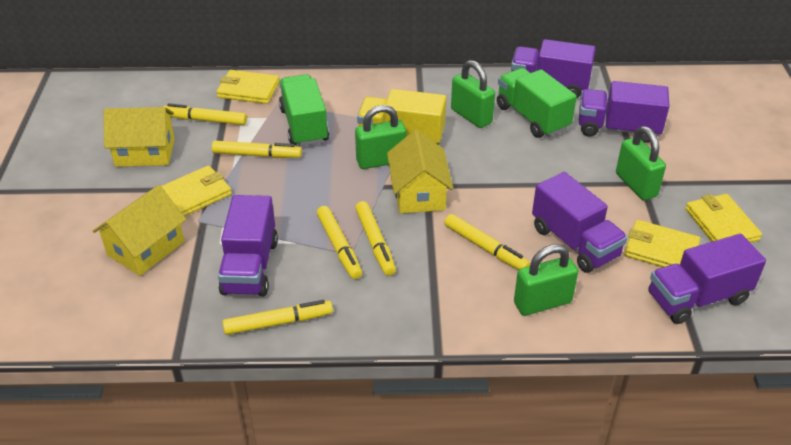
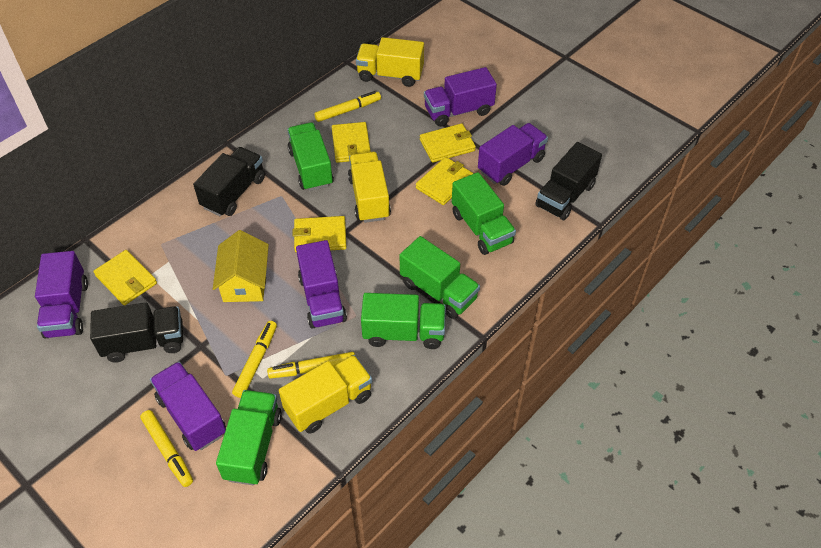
black truck: none = 0 -> [90,302,183,363] [193,147,265,216] [535,142,602,220] = 3
green padlock: [355,105,406,169] [451,60,495,128] [514,244,578,316] [616,126,666,201] = 4 -> none = 0
green truck: [279,74,329,146] [497,68,577,138] = 2 -> [216,390,282,485] [287,123,334,191] [361,293,446,349] [400,236,480,319] [452,172,516,255] = 5
yellow house: [93,185,186,276] [103,107,175,167] [387,130,453,214] = 3 -> [213,230,269,302] = 1
yellow marker: [163,103,247,125] [212,141,302,158] [223,300,333,335] [317,206,362,279] [355,201,396,276] [444,214,530,270] = 6 -> [140,410,193,487] [232,321,277,398] [267,352,355,379] [314,91,381,122] = 4
yellow truck: [357,89,446,145] = 1 -> [279,355,372,434] [348,152,391,223] [356,37,424,87] = 3
yellow wallet: [161,165,232,216] [216,70,280,104] [624,220,700,267] [685,194,762,243] = 4 -> [93,250,157,305] [293,216,347,252] [332,122,371,163] [416,157,473,205] [420,123,476,163] = 5

